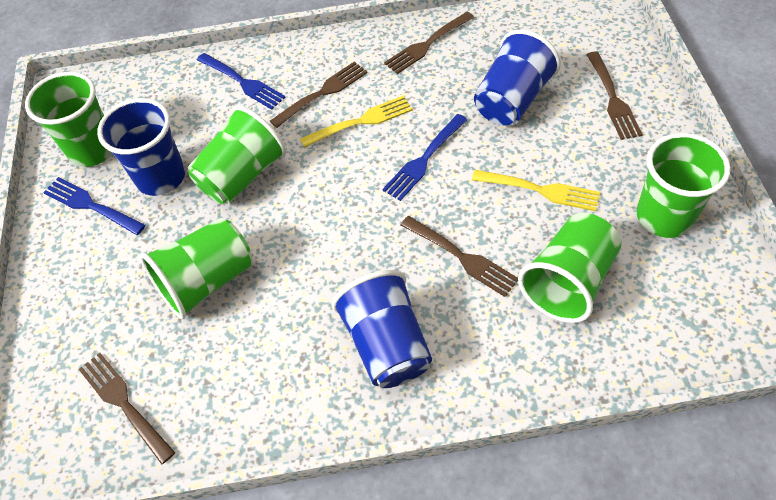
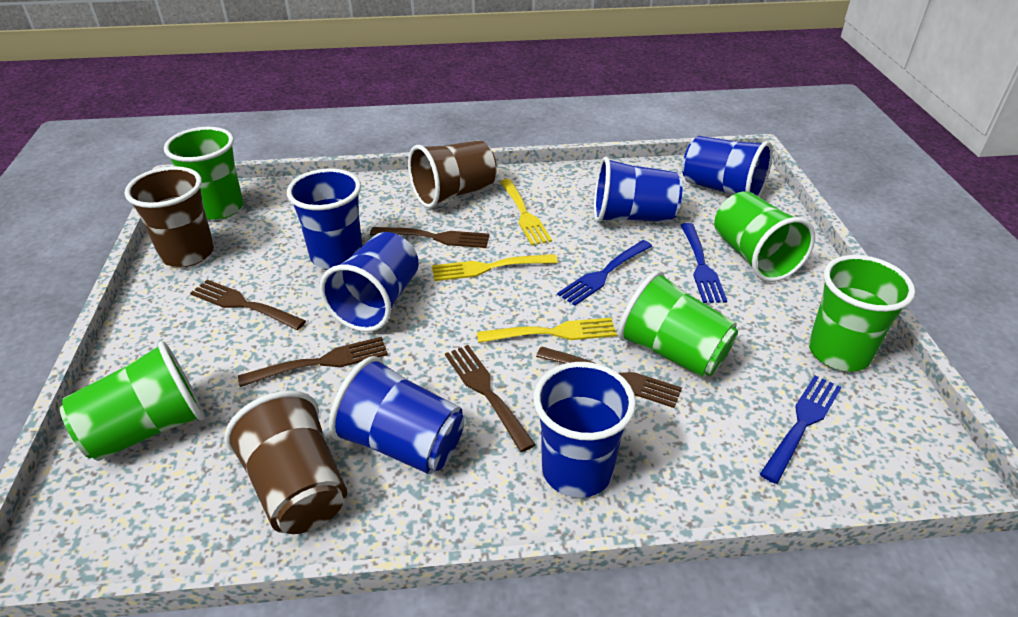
blue cup: [97,98,185,196] [332,270,432,388] [474,30,561,126] = 3 -> [287,169,362,269] [319,232,419,332] [329,356,464,474] [533,362,636,498] [594,157,683,222] [682,136,773,197] = 6
brown cup: none = 0 -> [125,166,214,267] [225,391,347,534] [408,140,497,208] = 3
yellow fork: [300,95,413,148] [472,170,600,211] = 2 -> [432,254,558,281] [477,318,617,343] [500,179,552,246] = 3

